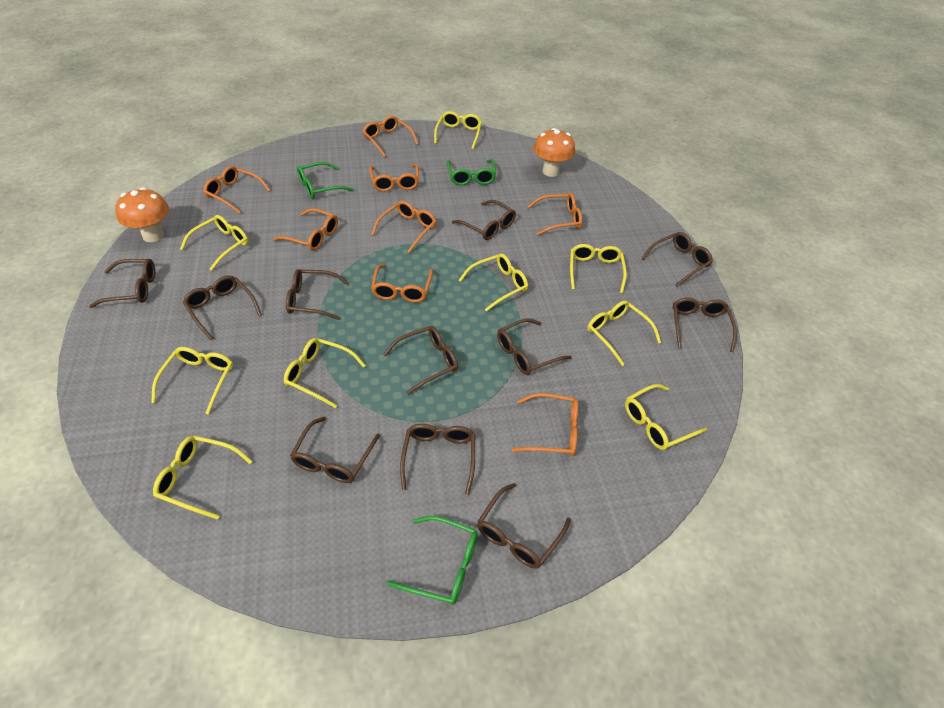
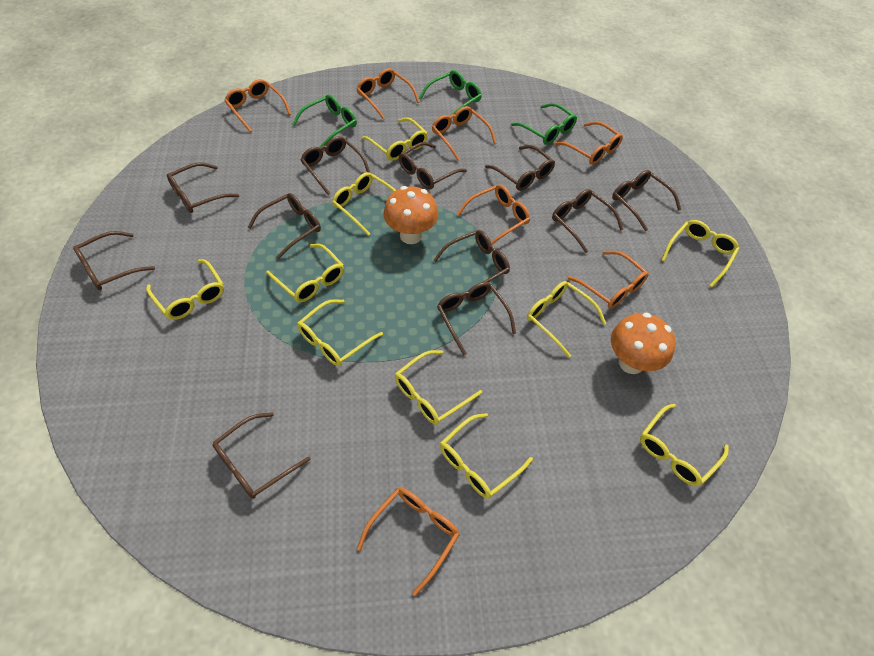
orange glasses: [203,166,271,214] [273,208,338,251] [362,116,419,157] [369,164,419,192] [371,201,437,253] [371,264,433,303] [512,393,578,456] [527,193,582,235] = 8 -> [224,79,291,132] [357,68,420,119] [357,488,460,596] [432,106,497,161] [457,184,530,245] [555,121,623,165] [567,251,649,309] = 7
yellow glasses: [151,347,233,415] [153,436,253,520] [180,215,249,271] [284,338,366,408] [434,111,482,149] [459,253,528,312] [570,244,627,293] [587,301,661,366] [625,384,707,450] = 9 -> [146,259,224,320] [266,244,344,302] [297,299,383,366] [332,172,396,236] [362,117,428,161] [395,350,482,425] [440,413,533,499] [527,281,606,358] [640,404,729,486] [661,220,739,287] = 10

